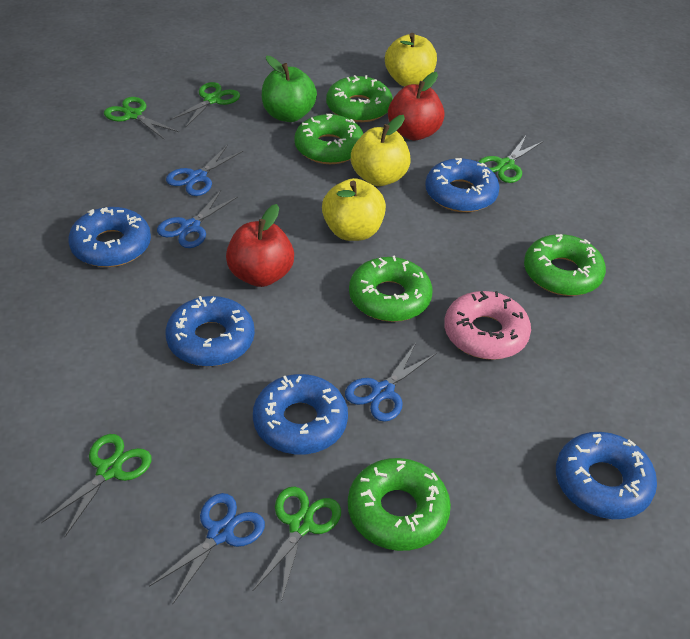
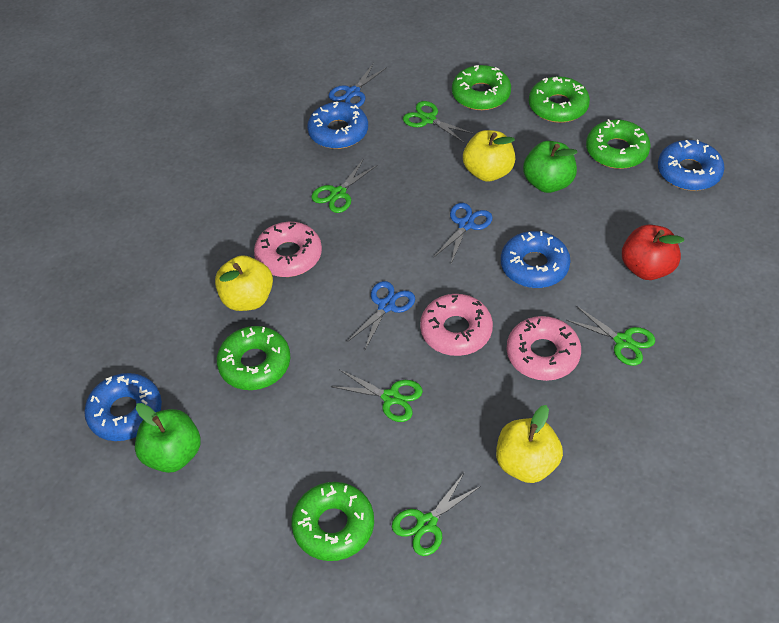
blue donut: [68,207,151,267] [165,296,255,367] [253,374,348,454] [425,158,500,212] [556,432,657,519] = 5 -> [84,373,162,441] [307,102,368,149] [501,231,571,288] [658,140,725,191] = 4
blue scissors: [149,493,265,605] [157,190,238,248] [166,145,243,196] [345,343,436,422] = 4 -> [329,63,387,107] [347,281,415,350] [434,203,493,264] = 3
green apple: [262,56,317,122] = 1 -> [135,403,201,473] [523,141,578,193] = 2
pink donut: [444,291,531,360] = 1 -> [254,222,322,277] [420,294,493,356] [506,316,581,381] = 3
red apple: [226,204,294,287] [388,72,445,140] = 2 -> [622,225,684,280] = 1

